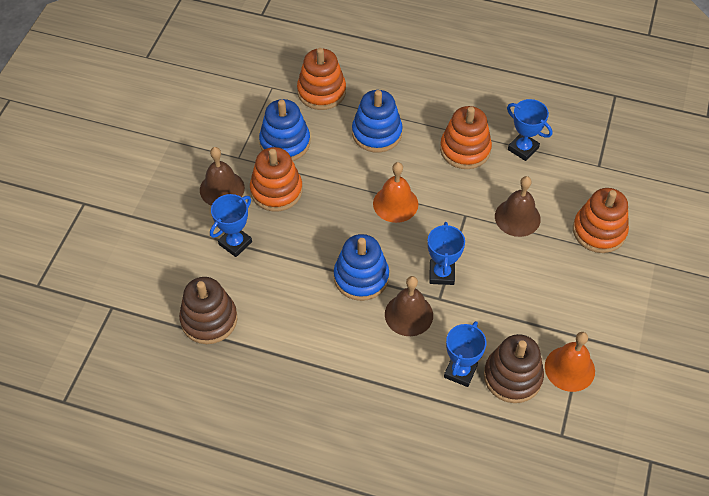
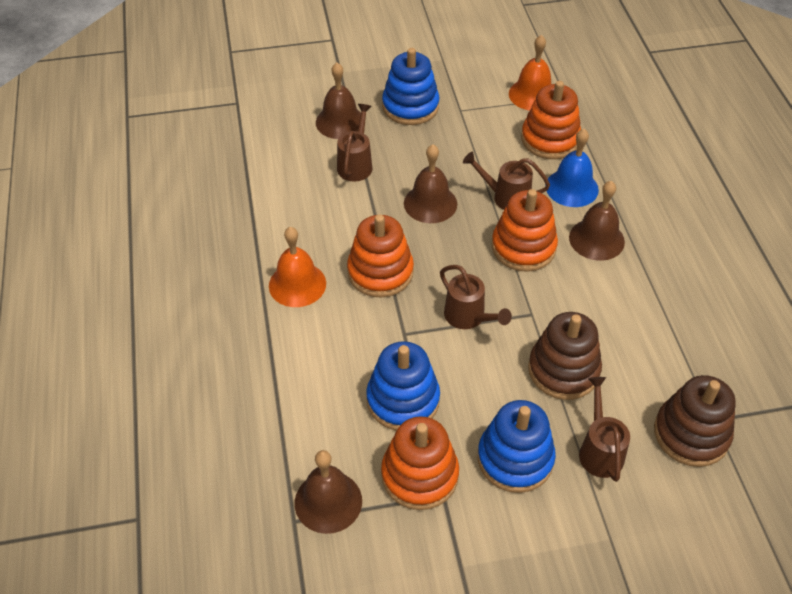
blue bell: none = 0 -> [545,129,599,207] = 1
blue trophy: [210,194,252,257] [427,222,465,285] [444,321,486,387] [507,99,552,161] = 4 -> none = 0
brown bell: [200,147,245,206] [385,276,433,336] [495,176,541,237] = 3 -> [295,450,362,534] [316,63,361,139] [404,144,457,223] [569,181,625,261] = 4
brown watering can: none = 0 -> [337,104,373,182] [440,265,512,329] [463,152,550,210] [579,377,630,482] = 4

